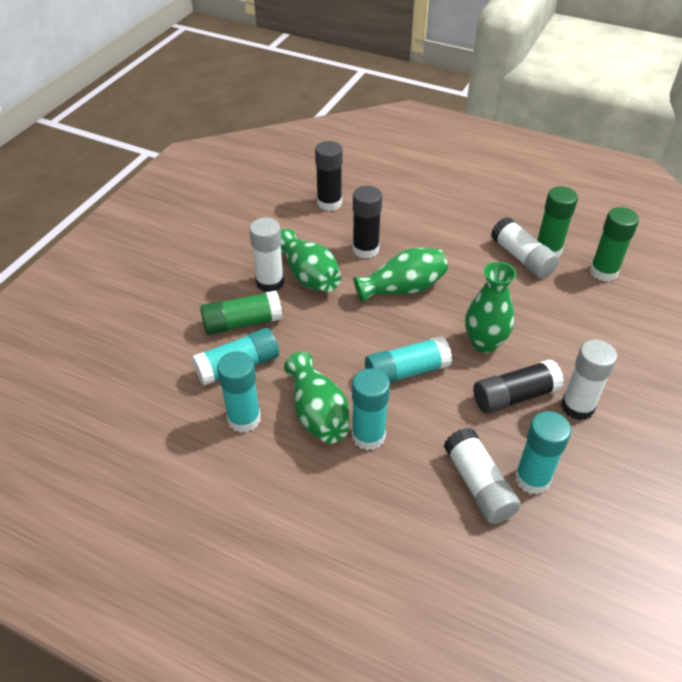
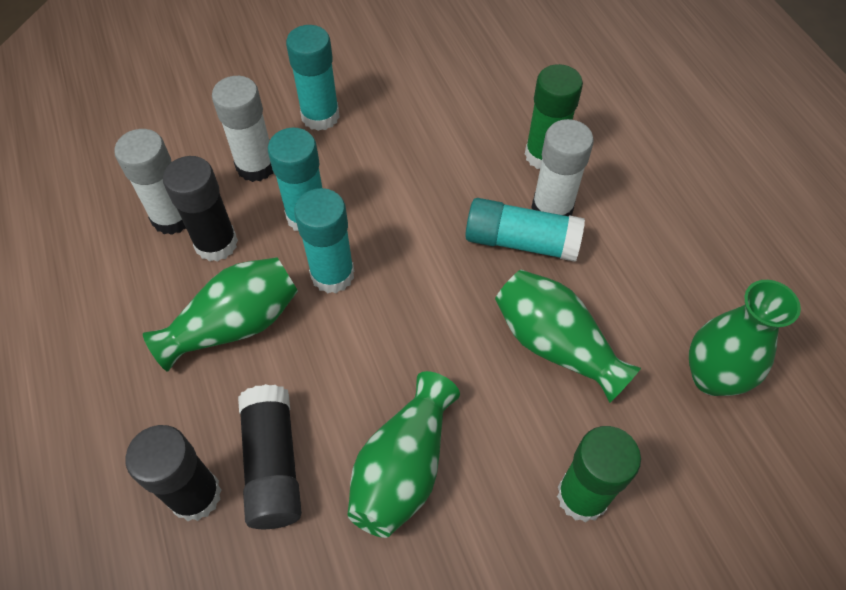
green glue stick: [200,290,282,335] [537,186,578,257] [590,207,639,282] = 3 -> [525,64,583,169] [557,426,641,523] = 2
turquoise glue stick: [192,328,279,386] [217,351,261,433] [352,368,390,450] [365,336,452,384] [515,411,571,495] = 5 -> [268,128,322,231] [286,25,340,131] [294,188,354,294] [465,198,585,262] = 4
white glue stick: [249,218,284,292] [444,428,521,524] [491,217,559,278] [561,339,617,420] = 4 -> [114,129,186,235] [212,76,273,182] [531,119,594,216] = 3

